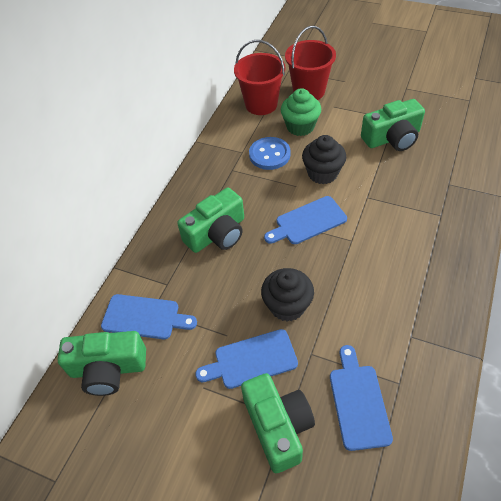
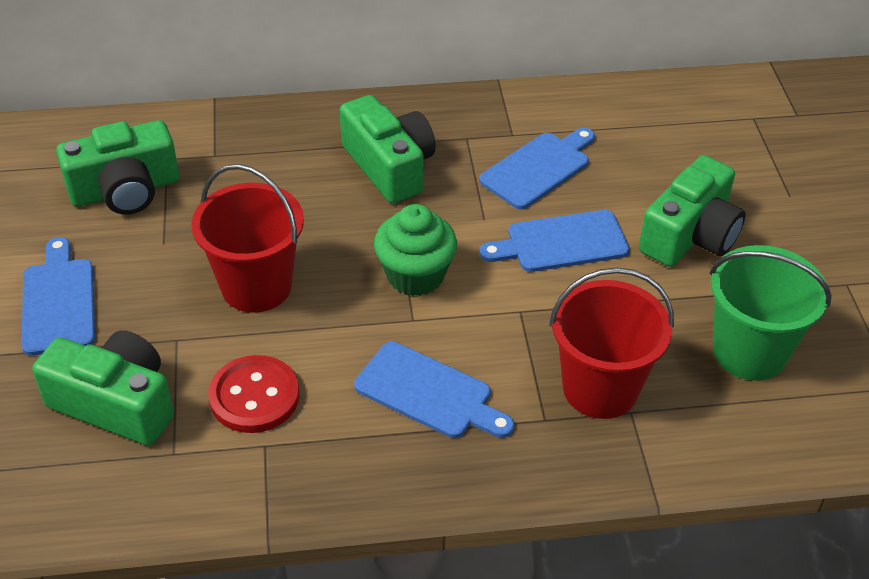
black cupcake: [261,268,314,322] [302,135,346,184] = 2 -> none = 0
blue button: [249,137,291,170] = 1 -> none = 0
green bucket: none = 0 -> [709,245,832,381] = 1
red button: none = 0 -> [208,355,300,433] = 1

